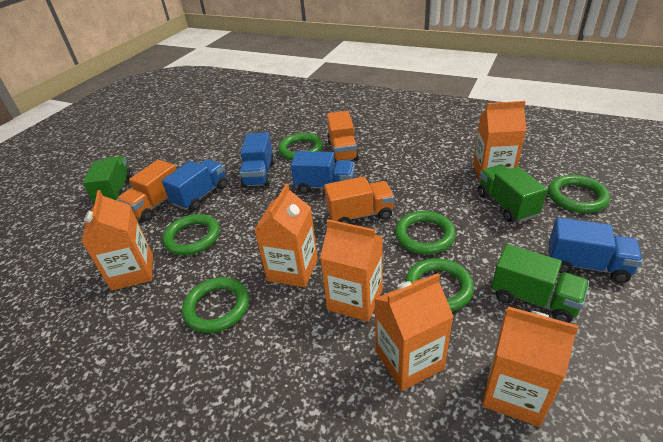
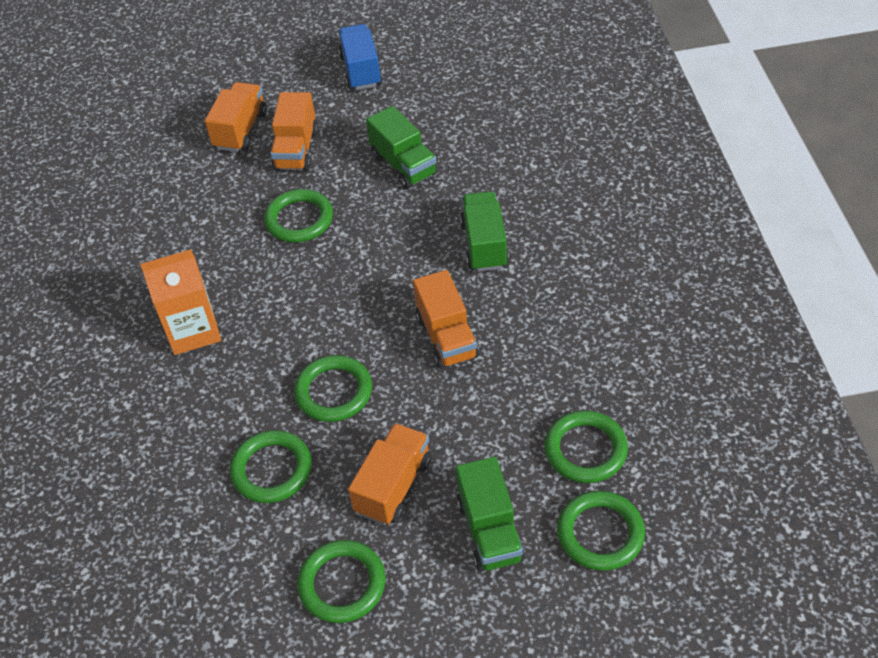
blue truck: [162,159,227,211] [239,132,275,188] [291,151,355,194] [549,217,643,283] = 4 -> [338,24,383,90] = 1
orange carton: [81,190,153,291] [254,184,318,287] [320,219,383,322] [374,273,454,391] [473,101,526,181] [482,306,578,427] = 6 -> [140,249,221,355] = 1
orange truck: [117,160,177,221] [324,176,395,224] [327,111,359,163] = 3 -> [205,82,267,152] [270,92,318,171] [348,423,431,525] [413,270,479,369] = 4

